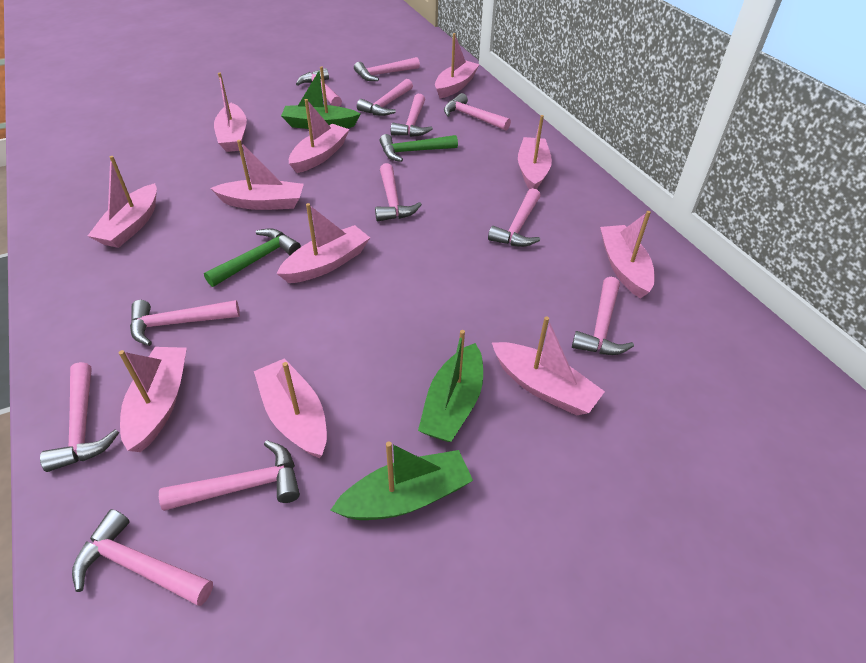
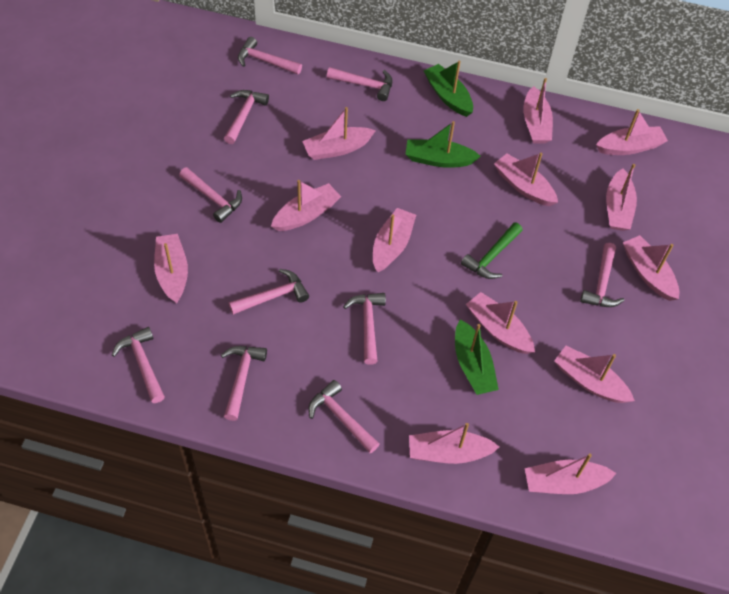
green hammer: [204,228,301,287] [379,134,458,162] = 2 -> [461,222,523,279] = 1
pink boat: [88,156,157,248] [119,347,187,452] [210,140,304,210] [214,73,247,152] [254,358,327,458] [277,203,370,283] [289,99,350,173] [435,33,480,98] [492,316,605,416] [518,115,552,189] [600,211,655,299] = 11 -> [154,234,188,303] [271,180,341,231] [302,107,376,160] [373,208,416,272] [409,423,499,464] [466,292,535,354] [494,153,558,206] [523,78,553,144] [525,453,616,494] [554,346,635,403] [596,109,668,155] [606,164,637,231] [623,235,679,301] = 13
pink hammer: [40,362,119,472] [72,509,213,606] [130,300,240,346] [159,440,300,511] [296,68,342,107] [354,57,420,81] [357,79,413,116] [375,163,422,221] [391,94,433,137] [444,93,511,131] [488,188,540,247] [572,277,634,355] = 12 -> [112,327,165,403] [179,167,242,223] [221,346,267,421] [224,90,269,144] [229,269,309,315] [238,37,302,74] [309,380,380,453] [327,67,393,101] [343,293,386,365] [580,243,624,307] = 10

